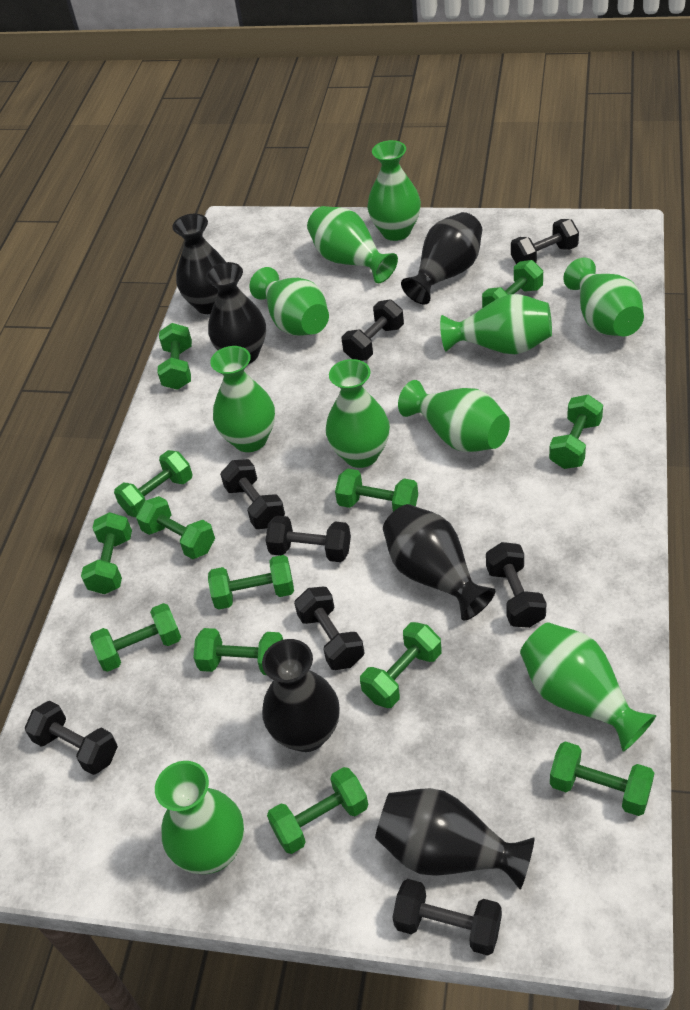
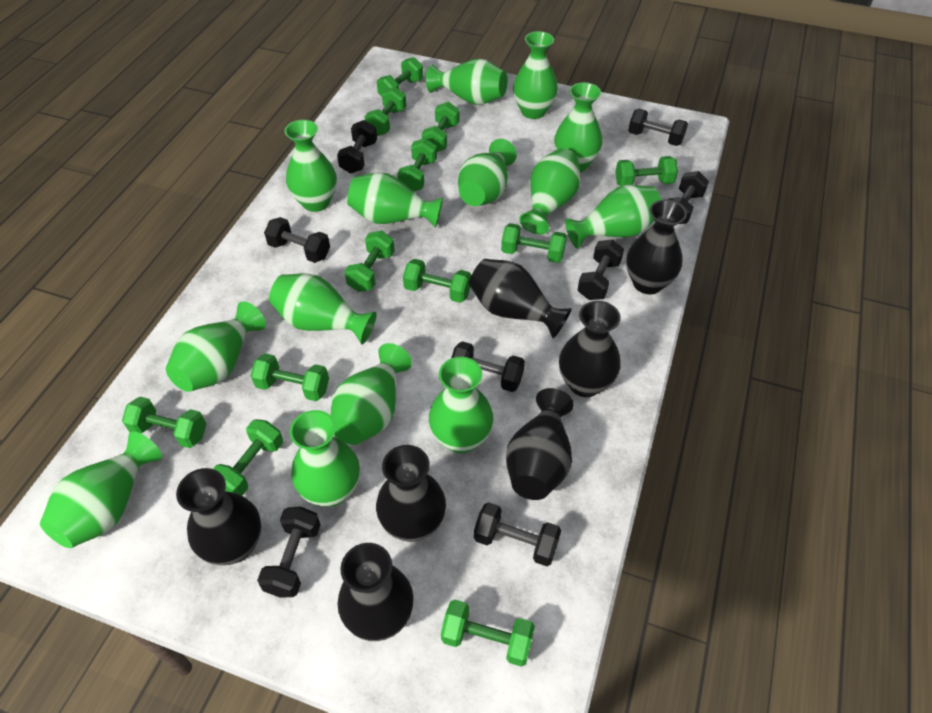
black vase: [172,214,226,314] [206,262,266,364] [262,639,340,752] [375,788,535,890] [383,504,495,621] [401,212,482,304] = 6 -> [176,468,261,565] [338,543,414,641] [376,445,446,542] [469,259,572,339] [506,388,574,500] [559,301,621,397] [626,200,687,294] = 7
green dumbbell: [81,512,132,594] [90,603,181,672] [114,450,193,517] [136,496,215,559] [157,323,192,390] [193,628,283,675] [208,555,294,610] [267,767,368,854] [335,469,418,512] [360,622,442,708] [482,260,543,308] [549,395,603,469] [550,741,654,816] = 13 -> [122,397,207,448] [213,419,283,496] [251,353,329,401] [345,231,395,292] [365,87,406,136] [377,57,423,96] [397,138,437,192] [403,259,471,303] [422,102,460,152] [441,599,535,667] [501,223,567,263] [615,156,678,186] = 12
green vase: [155,761,244,874] [210,346,275,452] [249,267,329,336] [307,206,398,283] [326,359,390,468] [367,140,421,241] [398,380,510,452] [440,294,552,354] [520,622,656,752] [563,257,644,337] = 10 -> [40,432,162,548] [166,301,266,392] [269,274,377,344] [284,120,337,212] [290,410,360,507] [331,343,412,445] [347,172,443,228] [426,58,507,105] [429,357,493,453] [458,139,517,206] [513,31,558,119] [519,148,581,234] [554,82,602,172] [565,185,661,249] = 14

